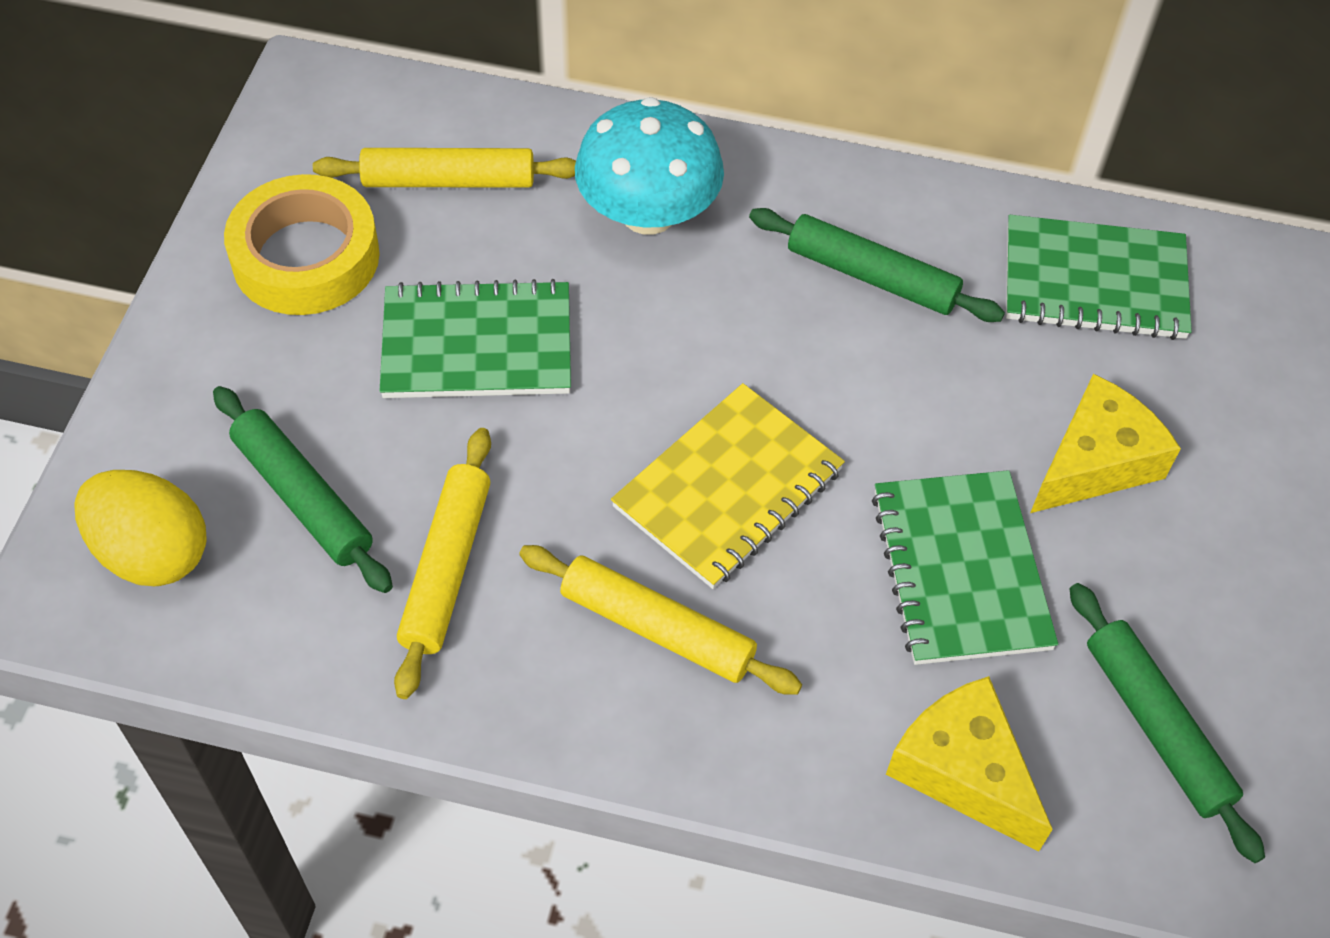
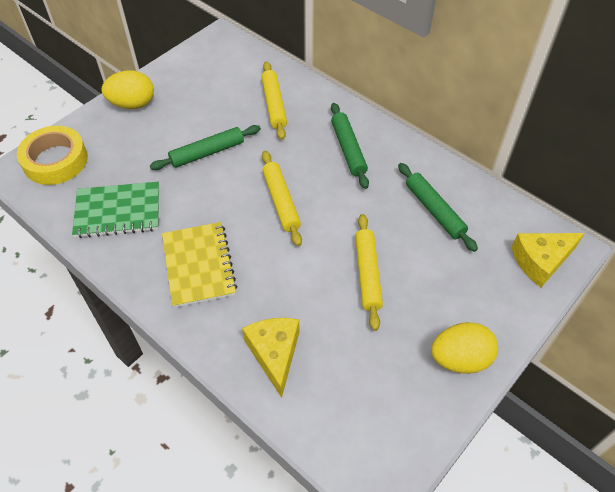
green notebook: [380,279,571,398] [872,470,1058,665] [1006,215,1192,340] = 3 -> [72,182,159,238] = 1
turquoise mushroom: [575,97,724,235] = 1 -> none = 0
yellow egg: [75,470,207,586] = 1 -> [102,70,154,109] [431,322,498,374] = 2

